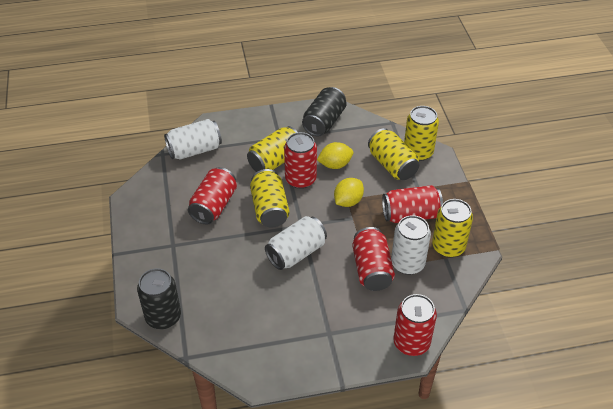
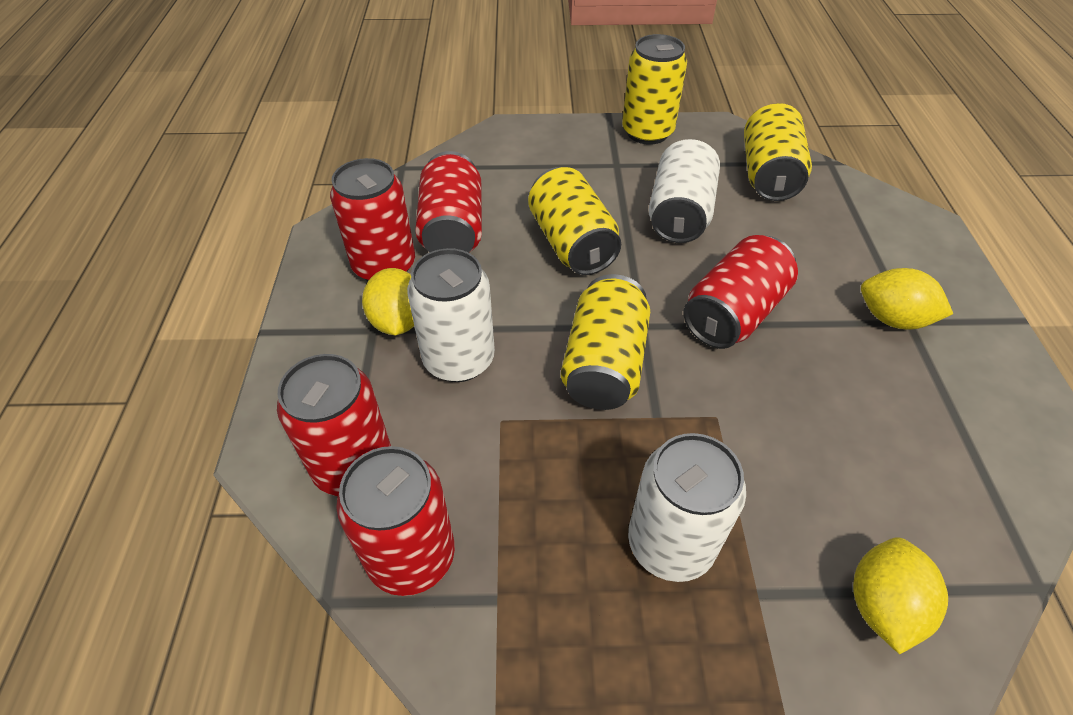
black can: [137,268,181,329] [302,87,347,136] = 2 -> none = 0
yellow can: [247,126,298,172] [250,169,290,228] [368,128,419,180] [404,106,439,161] [432,199,473,258] = 5 -> [528,167,621,275] [561,274,650,410] [622,34,687,145] [744,103,812,201] = 4
yellow lemon: [317,142,353,169] [334,178,364,207] = 2 -> [362,268,414,335] [853,537,948,654] [861,268,953,329] = 3

